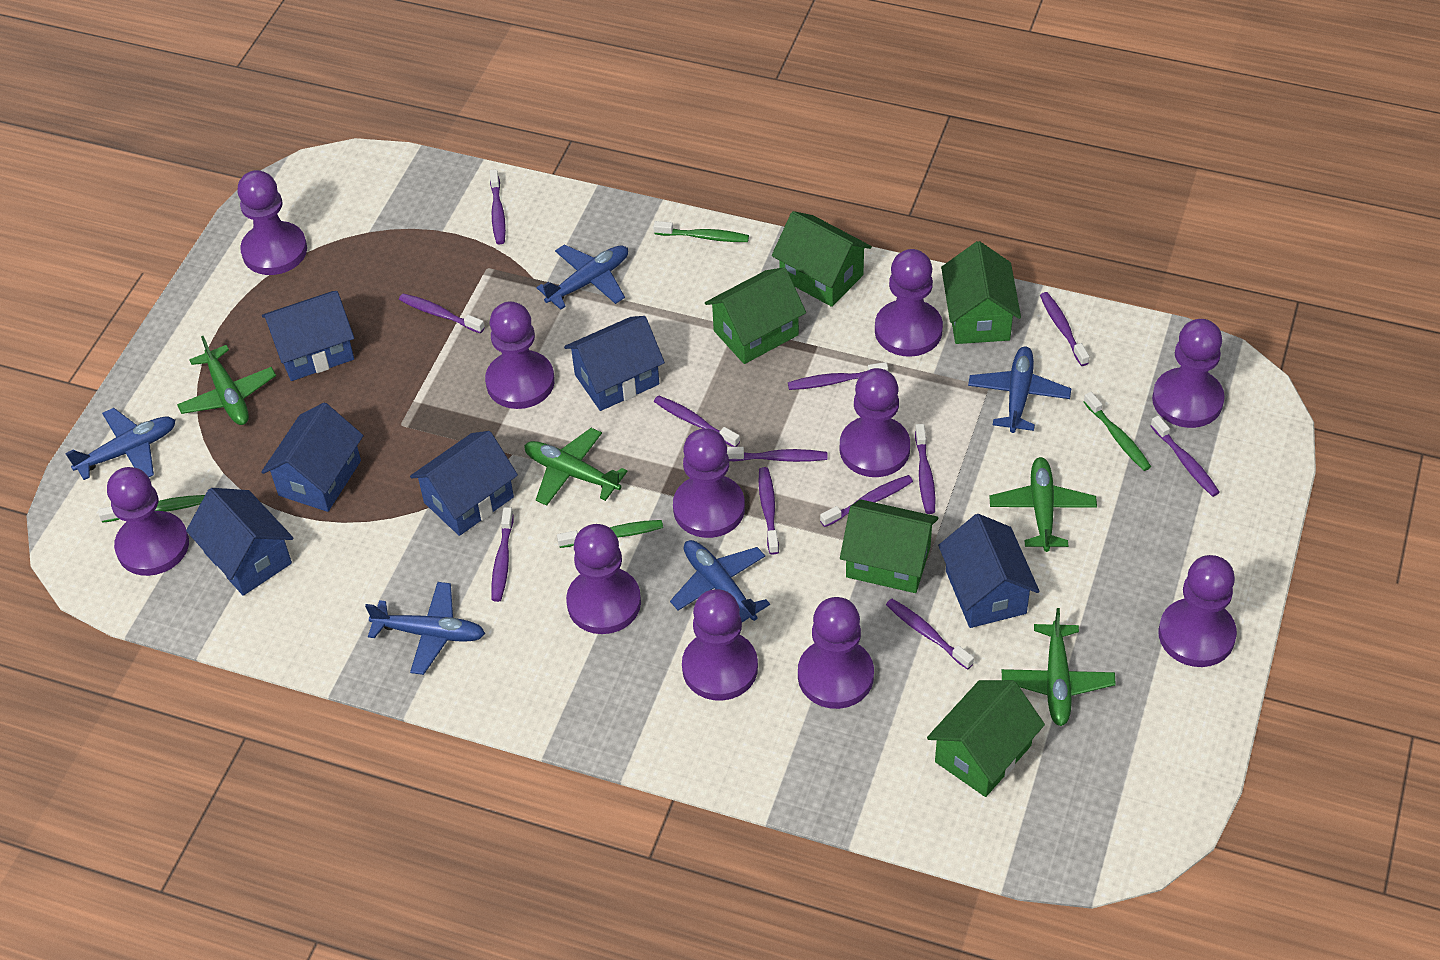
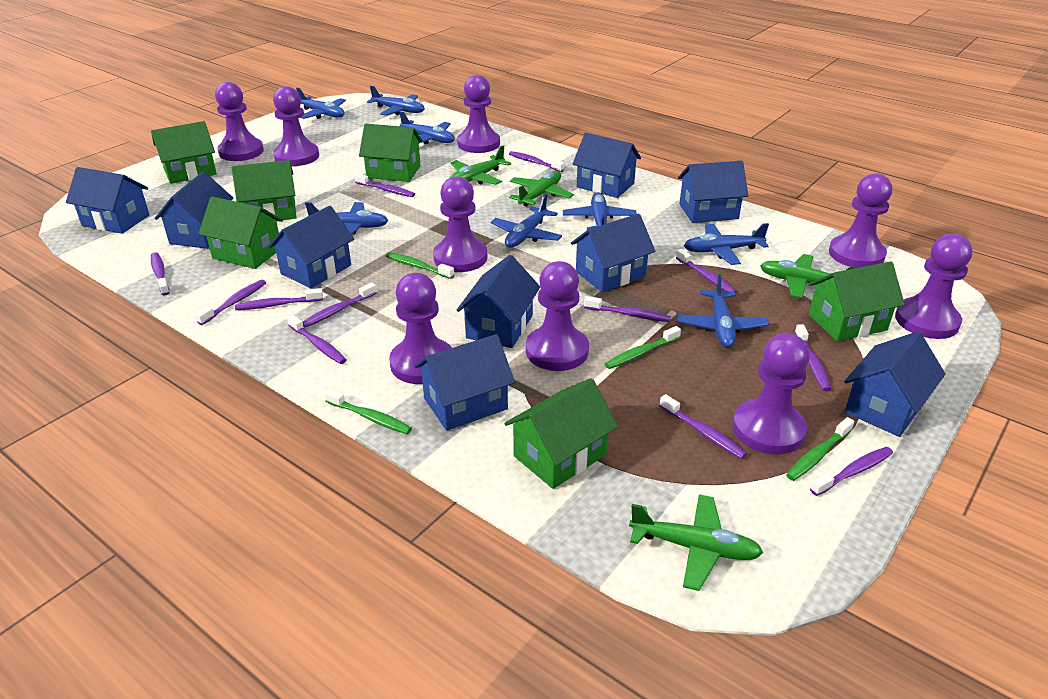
blue house: [186,488,293,596] [261,402,364,512] [262,291,354,381] [410,431,518,536] [564,316,665,411] [938,514,1040,628] = 6 -> [66,167,150,234] [154,172,233,249] [268,206,354,288] [414,334,515,431] [456,255,540,348] [571,214,655,292] [573,133,641,198] [678,161,748,223] [844,331,945,437] = 9
blue plane: [65,408,176,480] [365,582,485,675] [537,245,628,310] [670,540,770,622] [968,346,1071,433] = 5 -> [296,88,346,119] [305,202,388,235] [367,86,425,116] [400,111,455,144] [491,194,562,248] [563,192,637,230] [677,274,769,348] [684,223,769,265] = 8
green house: [705,267,806,364] [772,211,872,307] [840,499,939,593] [927,680,1045,797] [941,241,1021,344] = 5 -> [151,121,217,184] [199,196,283,269] [232,160,297,220] [359,124,423,182] [504,378,618,489] [808,261,905,341] = 6
purple pawn: [107,467,189,576] [237,170,307,275] [485,301,555,409] [566,524,641,634] [673,428,745,538] [682,589,758,701] [798,597,874,709] [840,368,910,477] [875,249,943,357] [1152,319,1225,428] [1159,555,1237,667] = 11 -> [215,82,264,161] [273,86,319,166] [389,273,452,384] [433,176,487,272] [457,75,500,153] [526,261,589,371] [732,333,810,455] [829,173,892,268] [895,234,973,339] = 9

